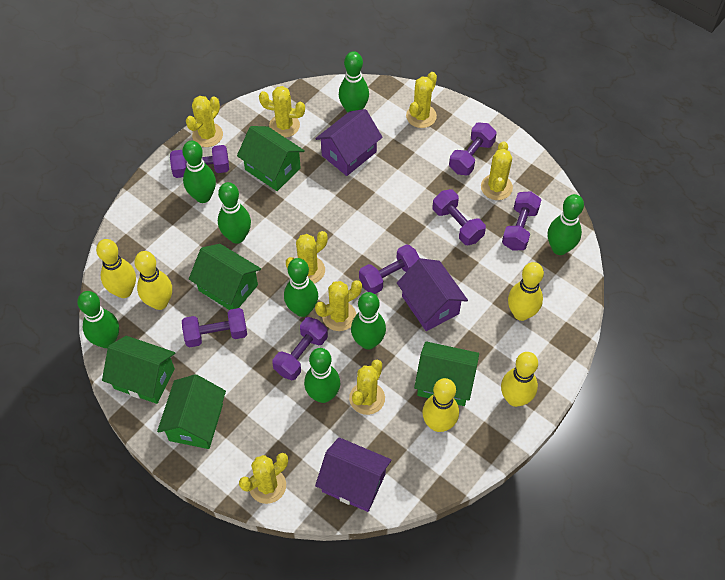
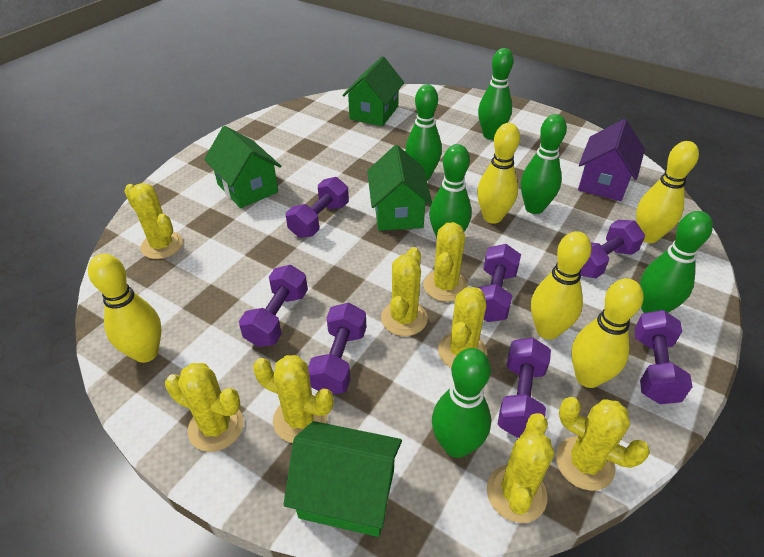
green bowling pin: [77,291,119,348] [182,141,216,203] [218,182,251,244] [284,258,318,317] [304,348,340,403] [339,51,369,113] [351,292,386,349] [548,194,584,255] = 8 -> [405,85,442,180] [429,144,471,238] [432,348,491,458] [478,48,514,140] [521,114,567,214] [640,211,713,313] = 6
green house: [102,336,175,404] [157,374,226,449] [189,244,261,310] [237,126,305,191] [414,341,479,406] = 5 -> [204,126,281,208] [283,421,402,537] [342,56,404,126] [367,145,432,231] = 4
purple house: [315,109,383,176] [315,437,392,512] [397,258,468,331] = 3 -> [578,119,645,201] = 1

